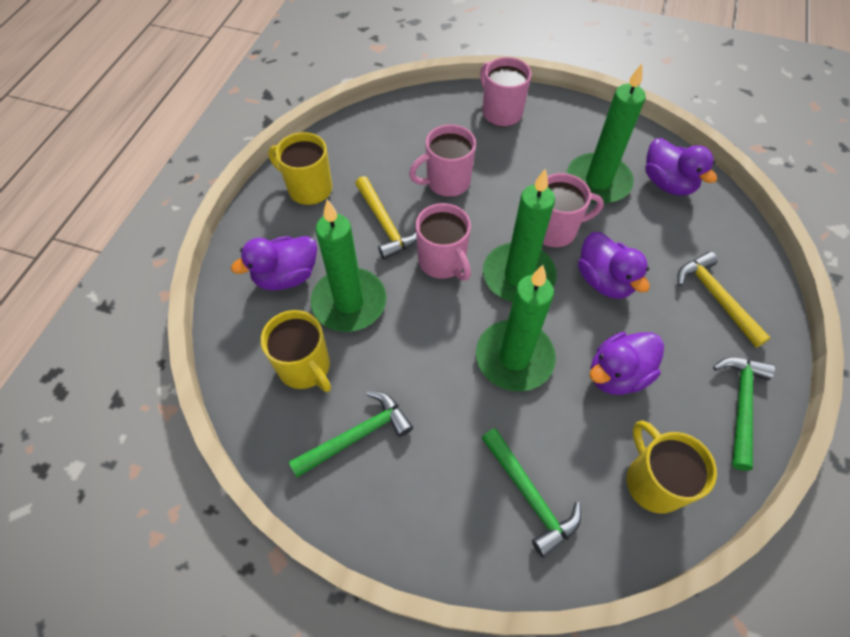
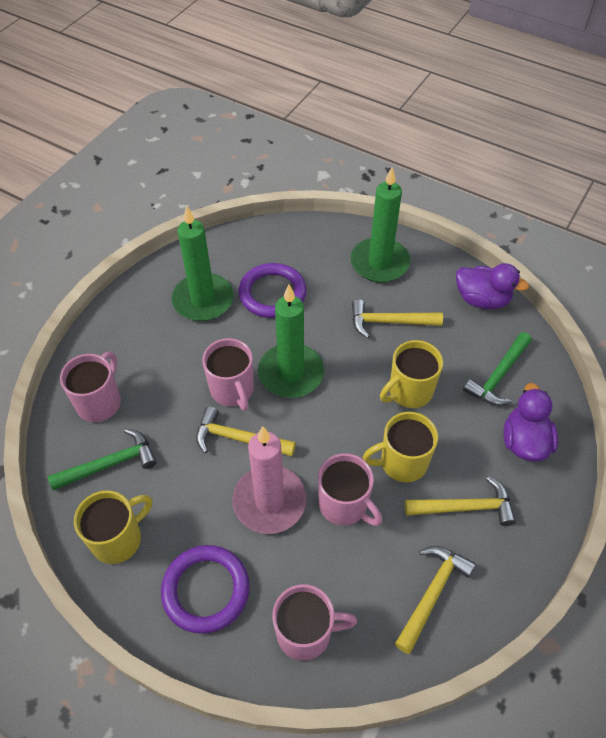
green candle: [311,200,386,332] [476,265,556,391] [483,168,557,302] [567,64,646,204] = 4 -> [171,206,234,321] [258,285,324,398] [351,167,410,282] = 3
green hammer: [289,391,413,477] [482,428,581,558] [713,357,775,471] = 3 -> [48,429,157,491] [463,332,532,406] = 2
pink candle: none = 0 -> [232,426,307,534] = 1
purple duck: [231,236,317,291] [578,232,649,299] [590,332,664,395] [646,138,717,195] = 4 -> [456,263,529,309] [504,383,558,462] = 2
purple ring: none = 0 -> [161,545,249,634] [239,263,307,318] = 2
yellow hammer: [355,176,417,260] [678,251,771,348] = 2 -> [196,406,296,456] [352,299,443,338] [395,546,476,654] [405,477,516,526] = 4

